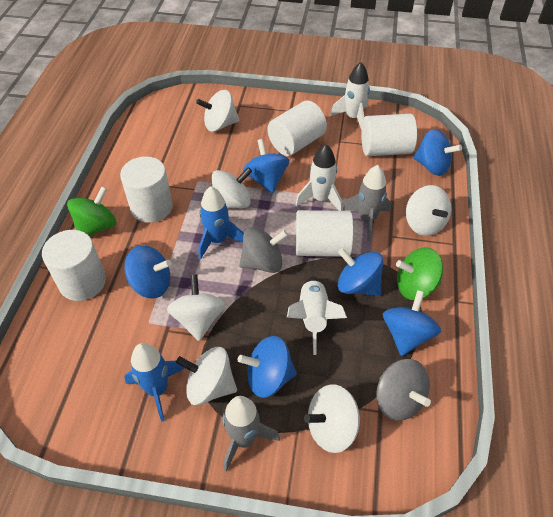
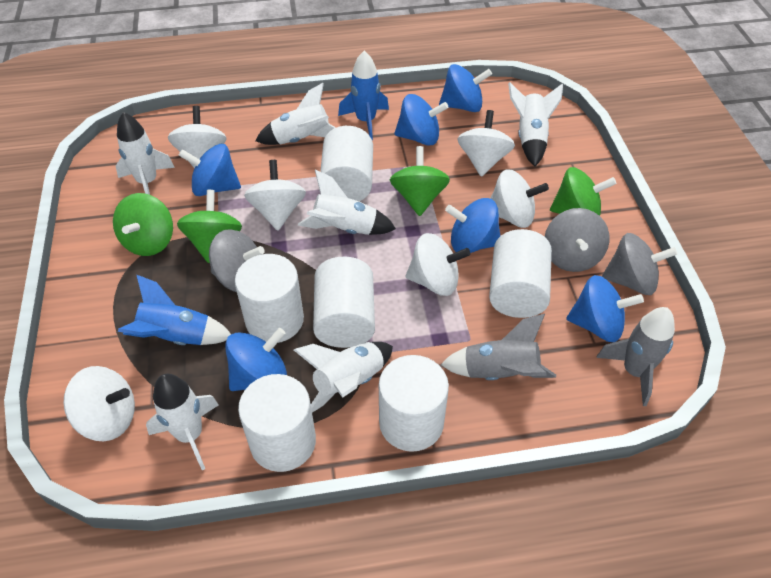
green spinning top: [67,186,116,236] [396,248,443,300] = 2 -> [113,193,173,256] [177,190,242,263] [390,146,450,216] [550,167,617,216] = 4
grey spinning top: [239,227,288,273] [376,359,431,421] = 2 -> [209,229,265,292] [545,208,609,272] [602,233,677,295] = 3
white cylinder: [42,230,106,301] [120,157,173,223] [267,101,327,156] [296,210,353,257] [361,114,417,156] = 5 -> [235,254,304,343] [238,374,316,472] [313,257,375,348] [320,126,373,201] [379,355,449,452] [489,229,552,318] = 6
white rocket: [287,277,347,355] [296,144,342,211] [330,62,370,130] = 3 -> [116,112,175,195] [146,374,219,470] [256,83,336,145] [294,342,393,413] [298,170,396,235] [508,82,563,166] = 6

